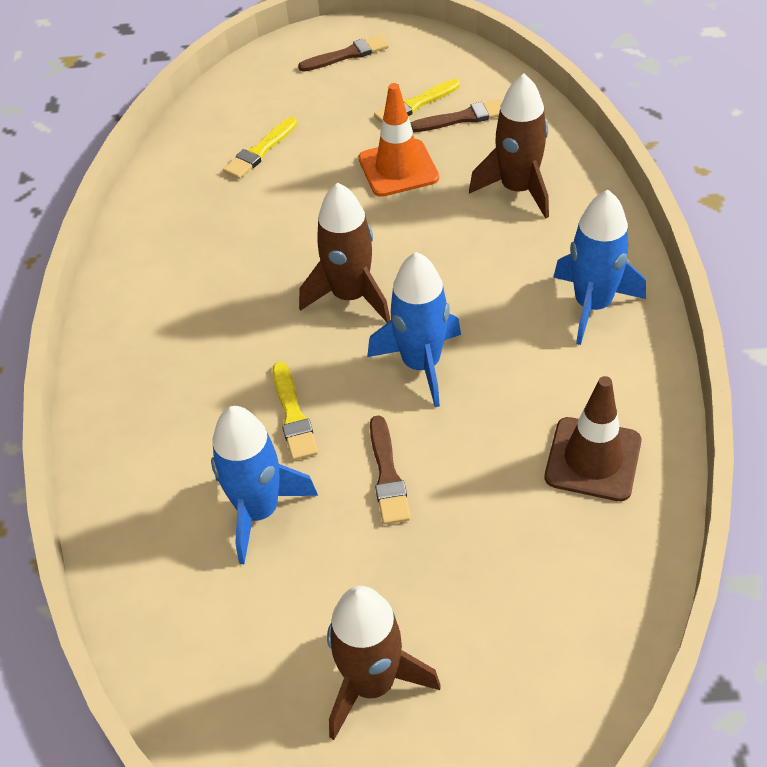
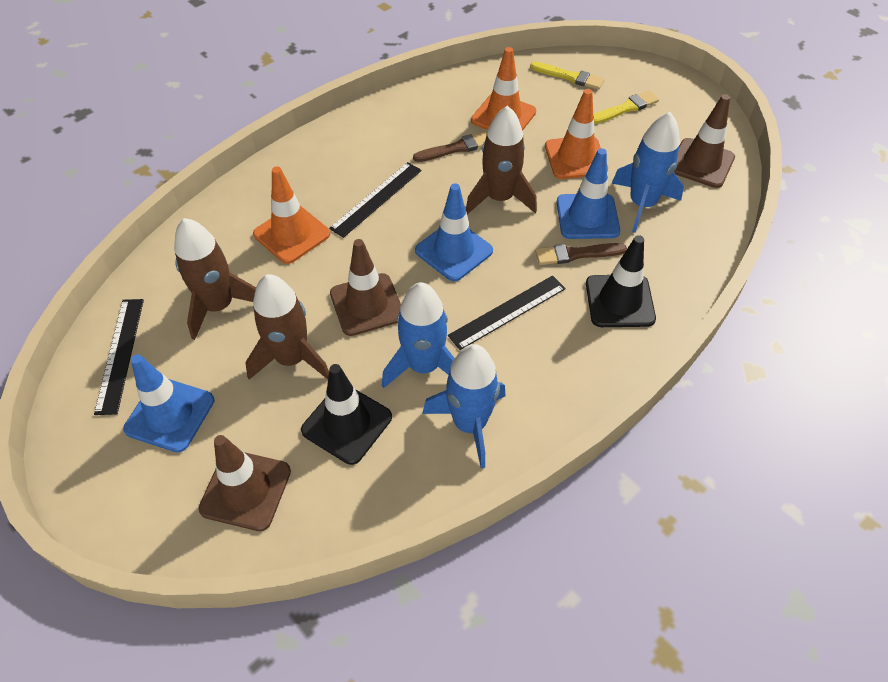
black ruler: none = 0 -> [94,299,144,415] [329,162,422,238] [448,275,566,350] = 3
black traffic cone: none = 0 -> [301,364,392,465] [586,235,656,327] = 2
blue traffic cone: none = 0 -> [123,354,214,452] [415,183,493,281] [557,148,620,239] = 3
brown brush: [298,35,389,72] [370,416,411,525] [411,99,502,132] = 3 -> [413,132,487,162] [535,243,627,265] = 2
brown traffic cone: [545,376,642,501] = 1 -> [198,435,291,531] [330,239,401,336] [674,94,735,188] = 3
orange traffic cone: [359,83,439,197] = 1 -> [253,166,330,264] [471,47,536,131] [545,89,608,179] = 3
yellow brush: [223,117,297,179] [272,362,318,460] [374,79,460,123] = 3 -> [530,62,604,90] [593,91,659,124] = 2

